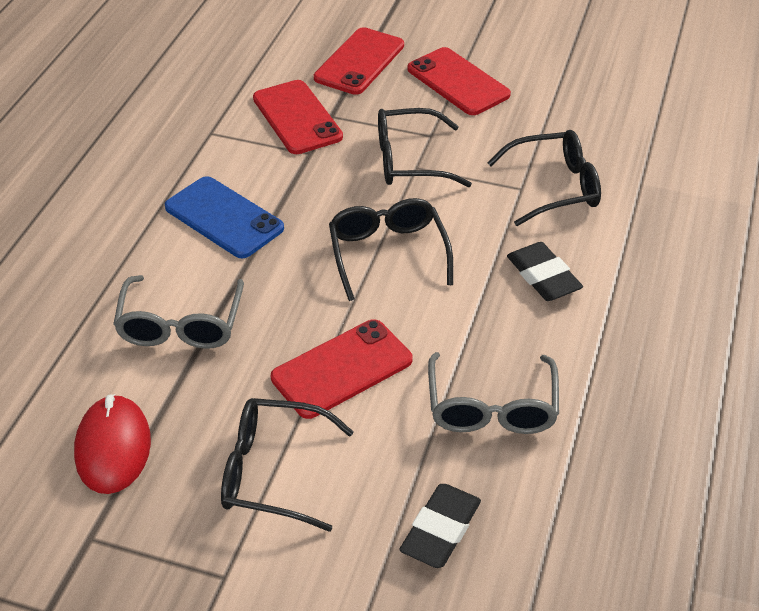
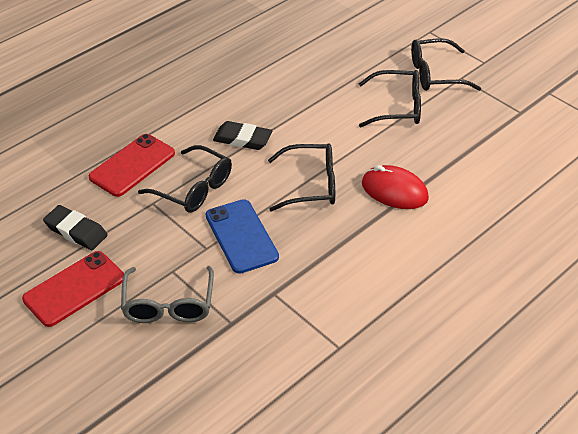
grey glasses: [113,275,244,349] [428,352,559,434] = 2 -> [121,266,214,323] = 1
red phone: [253,80,343,154] [271,319,413,419] [314,27,404,95] [407,47,511,115] = 4 -> [22,251,124,327] [89,134,175,197] = 2

